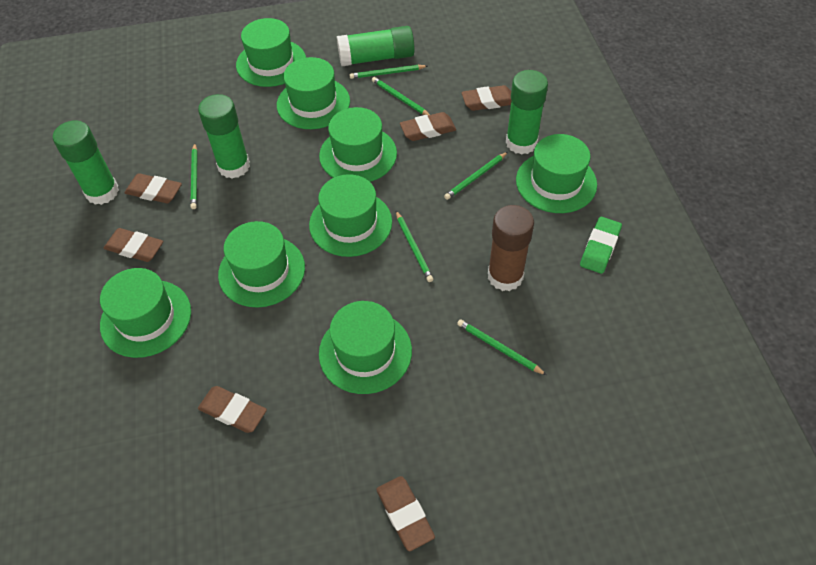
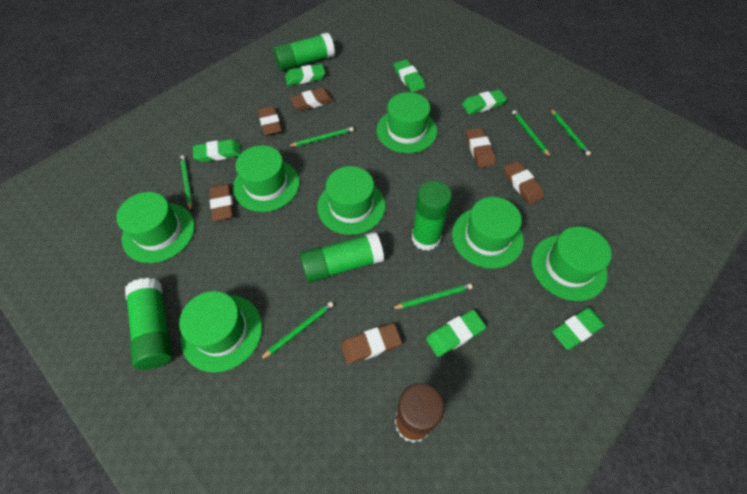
green eraser: [580,217,622,274] = 1 -> [193,139,241,162] [285,64,325,85] [394,59,425,92] [426,310,486,357] [462,89,507,114] [552,307,605,350] = 6
green hat: [100,268,191,358] [218,221,305,308] [236,18,306,87] [277,57,350,129] [309,174,392,257] [319,107,397,182] [319,301,412,394] [516,134,597,213] = 8 -> [116,192,195,263] [179,291,262,373] [233,145,300,212] [317,166,385,235] [377,92,437,153] [452,197,524,269] [531,226,612,301] = 7

